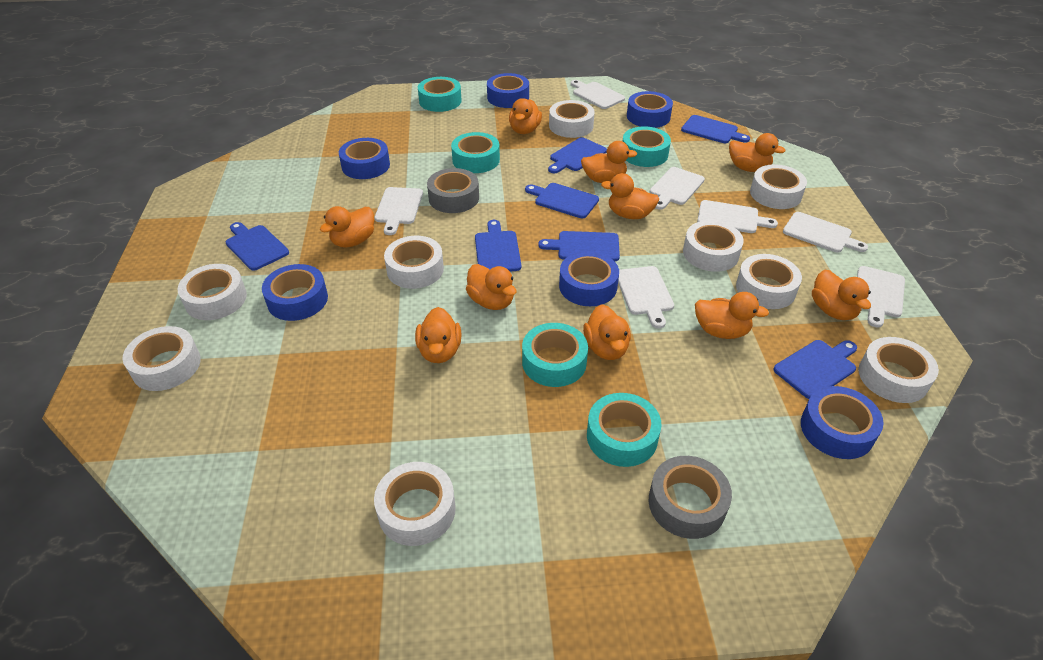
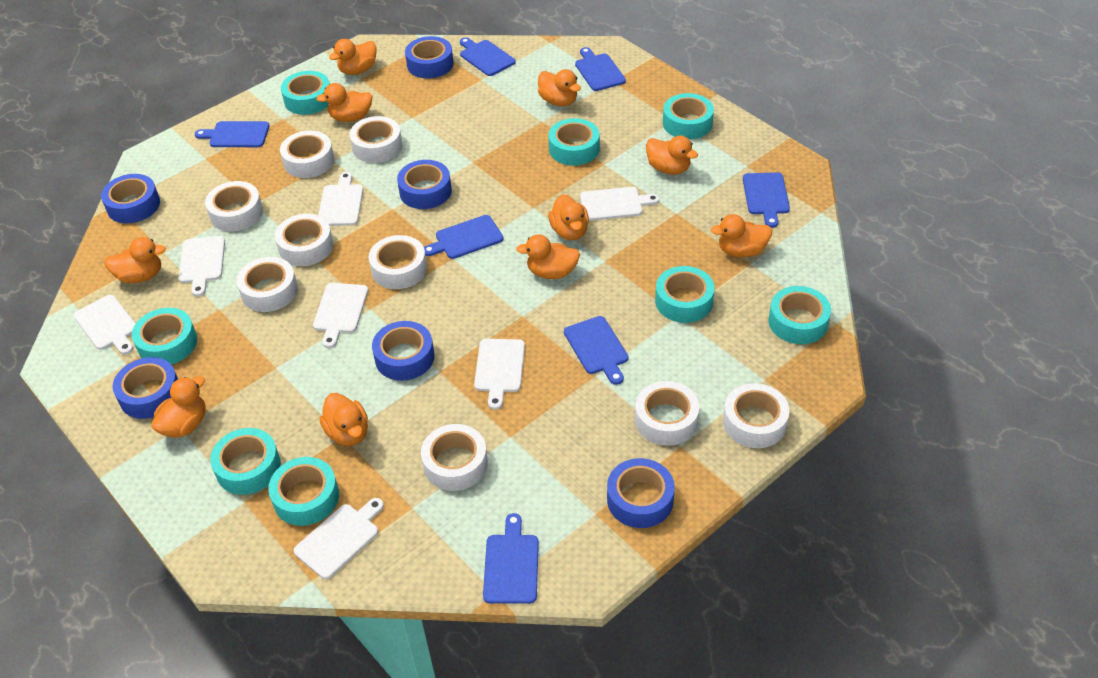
grey tape: [427,168,479,213] [649,456,732,539] = 2 -> none = 0
turquoise tape: [418,77,462,112] [451,132,500,173] [522,323,588,387] [587,393,661,467] [623,126,671,167] = 5 -> [132,308,197,365] [210,428,281,495] [268,457,339,526] [281,71,330,115] [548,118,600,166] [655,266,715,323] [663,93,714,139] [768,286,831,344] = 8

